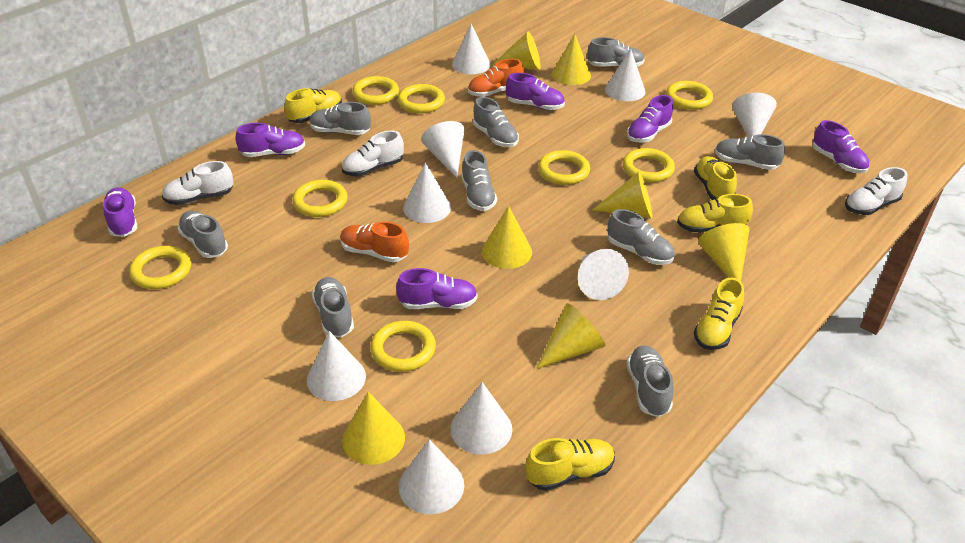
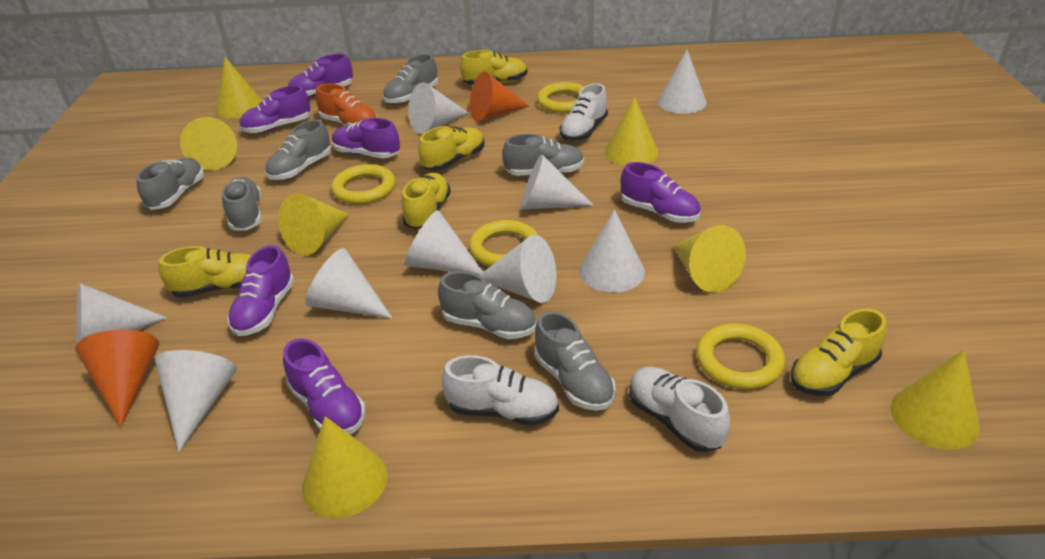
grey shoe: [177,211,228,258] [309,102,371,135] [312,277,354,338] [461,150,497,211] [473,97,519,147] [587,37,645,67] [607,209,675,265] [626,345,674,417] [715,134,785,170] = 9 -> [136,158,204,210] [222,177,262,231] [265,120,331,180] [383,54,438,104] [438,271,536,339] [502,134,584,176] [535,311,615,411] = 7
orange cone: none = 0 -> [75,330,159,428] [470,72,529,122] = 2
orange shoe: [340,221,409,262] [468,59,524,97] = 2 -> [316,83,377,126] = 1
yellow ring: [129,246,191,289] [292,180,348,217] [352,76,399,105] [370,321,436,372] [398,84,445,113] [538,150,590,185] [623,148,675,183] [666,81,713,110] = 8 -> [331,164,395,204] [469,220,539,267] [537,82,585,113] [696,323,785,390] = 4

